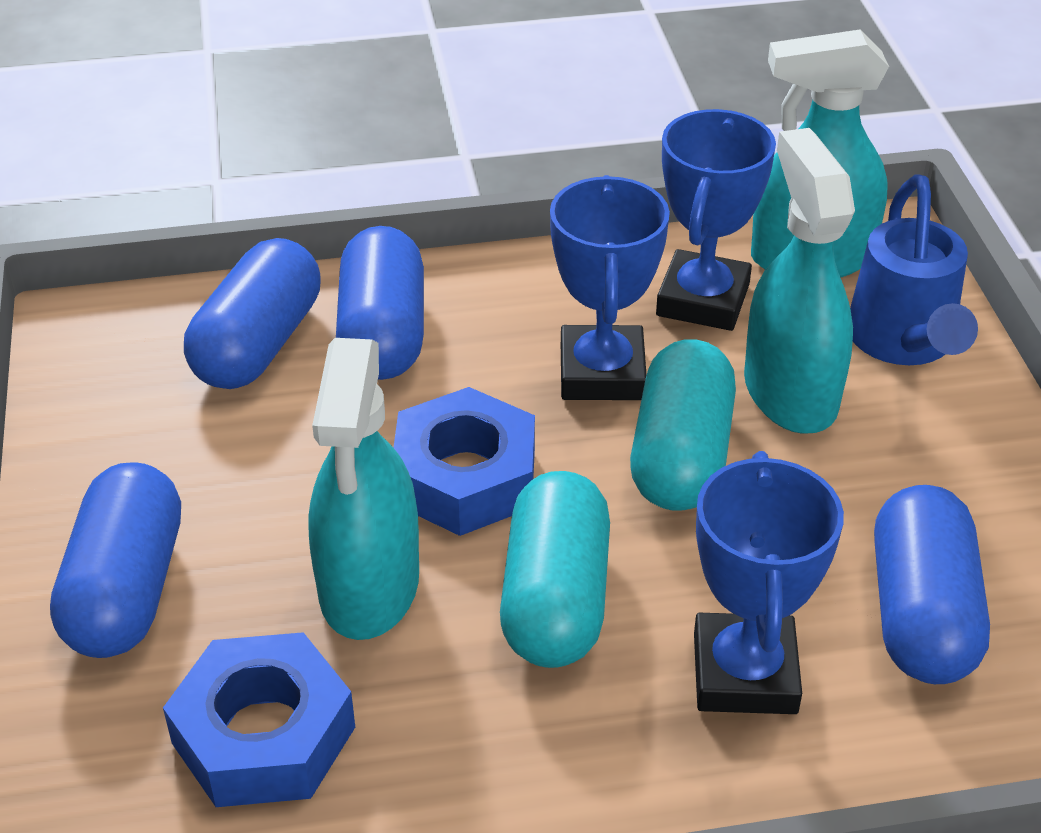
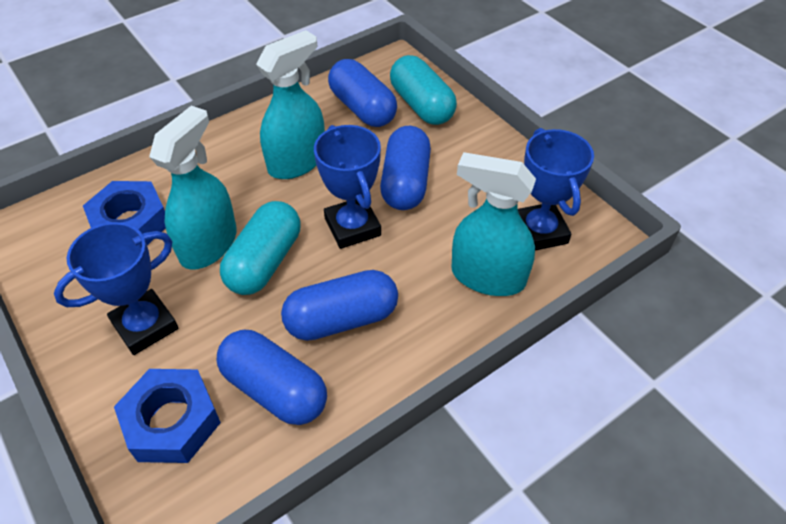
blue watering can: [850,174,978,365] = 1 -> none = 0

